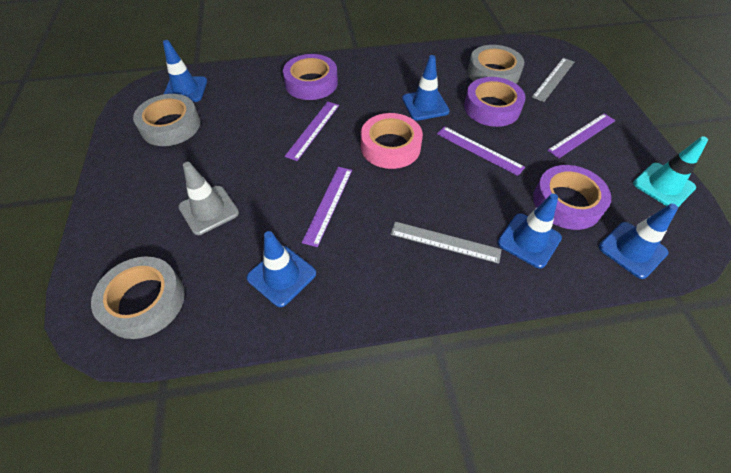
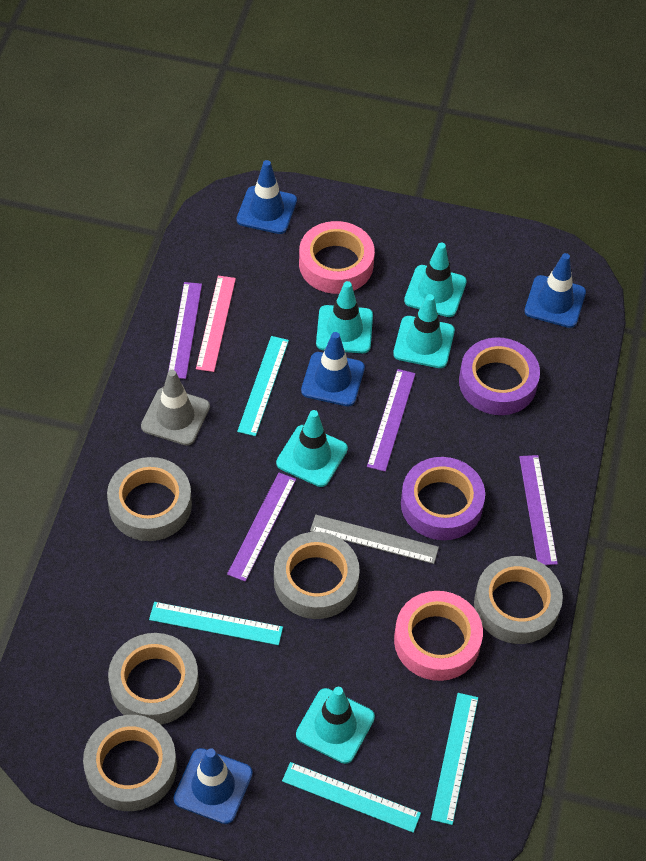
blue traffic cone: [163,40,207,102] [247,231,316,307] [402,55,450,121] [497,194,562,268] [599,204,678,279] = 5 -> [174,748,253,824] [237,160,297,234] [301,332,365,406] [524,253,586,328] = 4
grey ruler: [390,222,502,264] [532,58,574,102] = 2 -> [310,515,439,564] = 1
grey tape: [91,256,185,339] [133,94,200,146] [467,45,524,84] = 3 -> [83,715,177,811] [107,457,192,541] [108,633,199,725] [274,532,360,619] [474,556,563,644] = 5
pink ruler: none = 0 -> [196,276,236,372] = 1
pink tape: [361,113,423,169] = 1 -> [299,221,375,294] [394,591,483,681] = 2
purple tape: [283,54,338,100] [464,77,526,127] [533,165,611,230] = 3 -> [401,457,485,540] [459,337,540,415] = 2
turquoise ruler: none = 0 -> [149,602,283,645] [237,336,289,436] [282,762,421,833] [431,693,478,825] = 4
turquoise traffic cone: [633,136,708,207] = 1 -> [276,410,348,487] [296,687,375,764] [316,281,373,353] [393,294,455,368] [404,242,467,317] = 5

